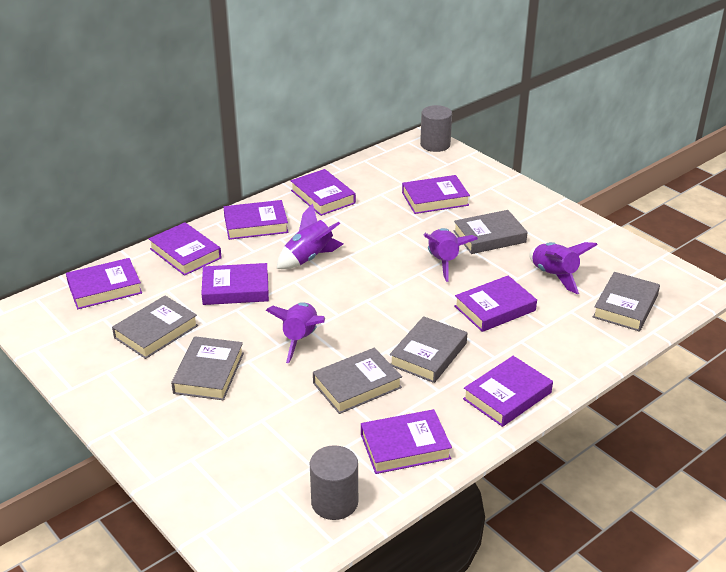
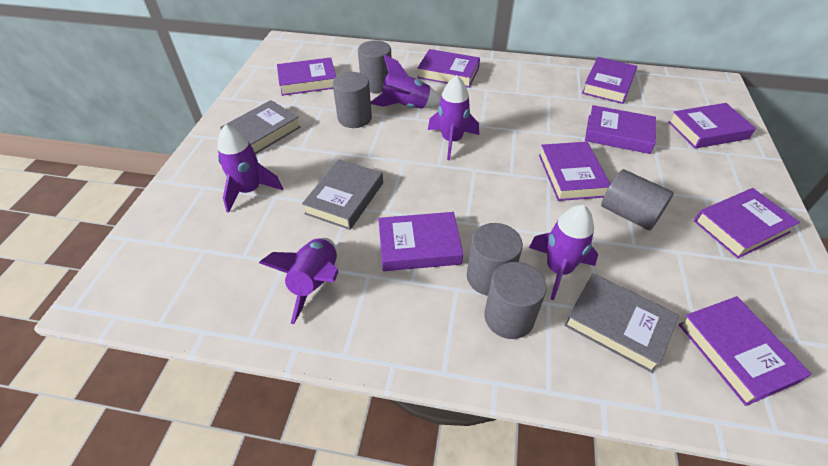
grey book: [112,296,198,359] [171,336,244,400] [313,348,402,414] [390,316,467,383] [454,210,527,254] [593,272,660,332] = 6 -> [220,100,301,154] [302,159,383,230] [564,273,679,373] = 3
grey cylinder: [310,445,358,520] [420,105,452,152] = 2 -> [333,72,372,128] [358,40,391,93] [467,223,523,296] [484,262,547,339] [601,169,674,230] = 5
purple rocket: [266,302,325,363] [277,203,343,269] [424,228,478,282] [529,242,598,294] = 4 -> [217,124,283,213] [259,238,339,324] [371,54,441,109] [428,75,479,160] [529,205,598,300] = 5

